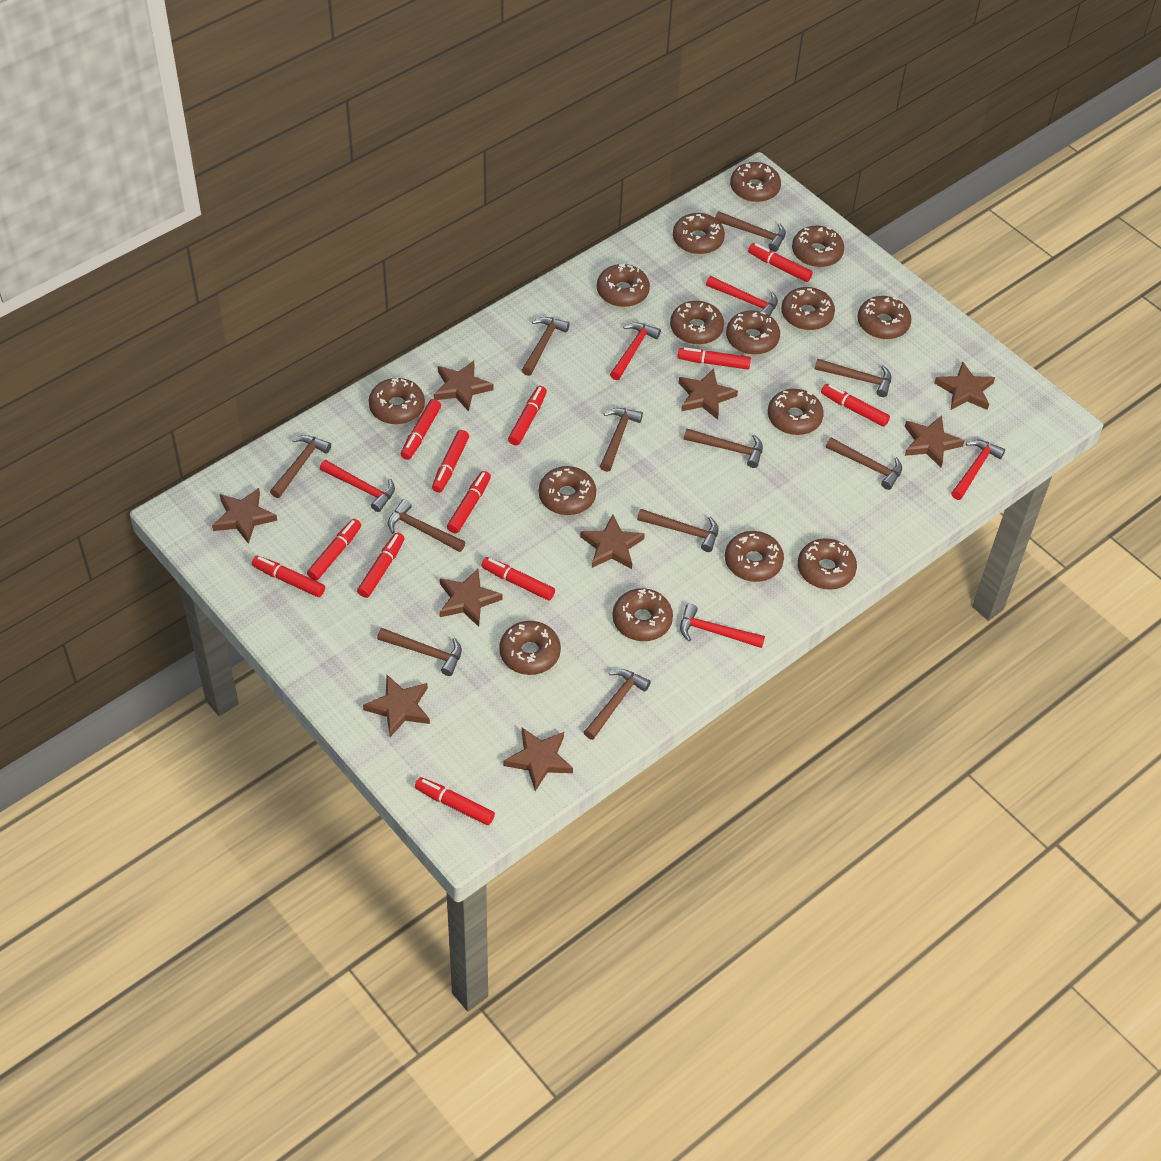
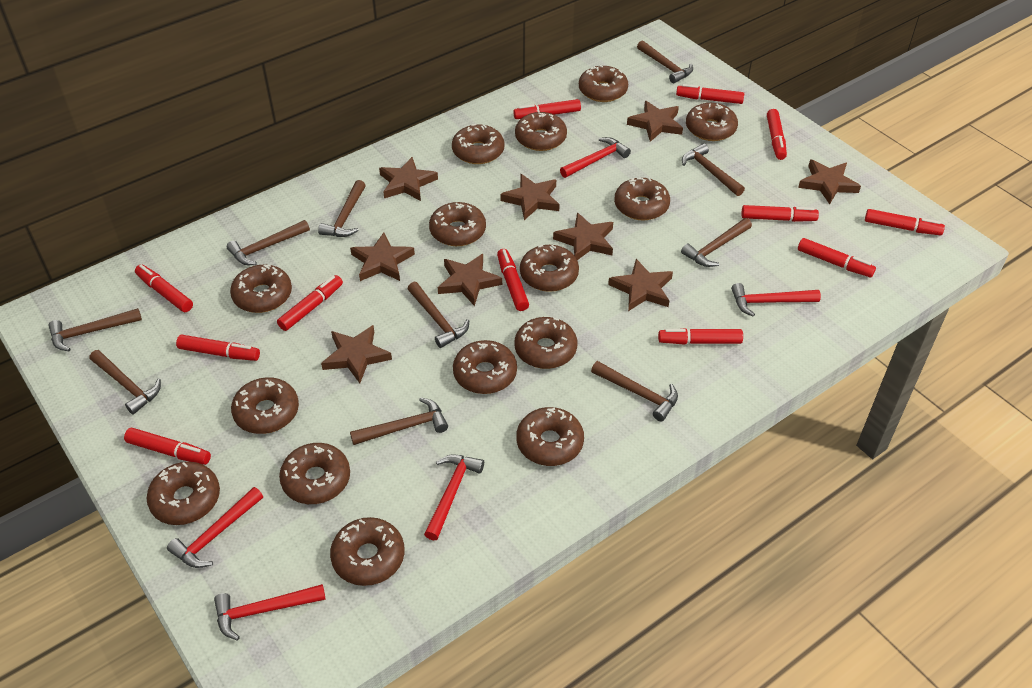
brown hammer: [270,435,331,498] [377,628,462,676] [388,499,465,552] [522,317,570,376] [584,669,651,740] [600,408,643,472] [637,509,718,552] [684,429,763,468] [715,211,786,252] [815,359,891,397] [826,437,902,490] = 11 -> [48,308,142,351] [89,350,161,414] [227,220,310,265] [318,180,366,237] [350,397,448,445] [407,282,469,348] [591,361,678,421] [637,40,693,83] [681,218,752,267] [682,143,745,196] = 10

